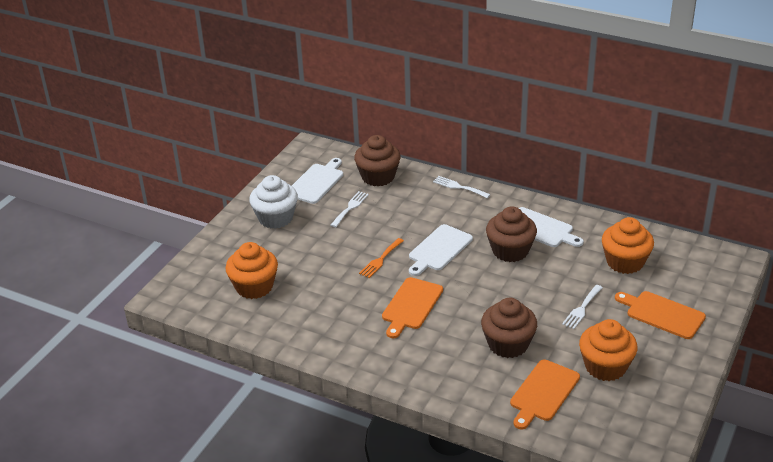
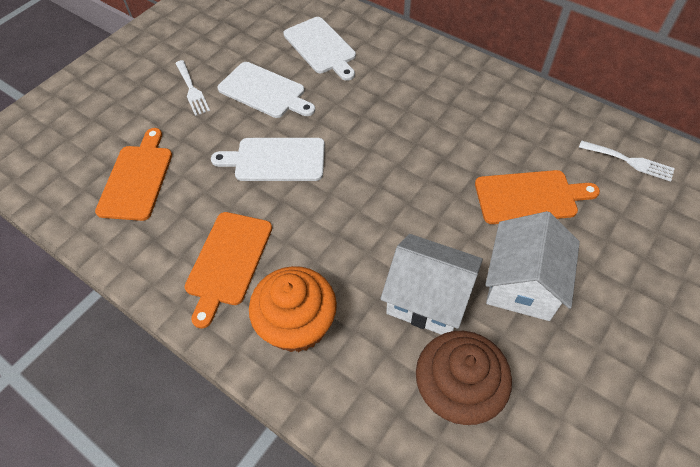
brown cupcake: [354,135,401,187] [481,298,537,358] [486,206,537,262] = 3 -> [416,331,512,425] = 1
orange cupcake: [226,242,278,299] [579,319,638,381] [602,217,654,274] = 3 -> [249,266,337,352] = 1
orange fork: [359,238,404,278] = 1 -> none = 0
white cupcake: [249,175,298,229] = 1 -> none = 0
white fork: [331,191,369,227] [433,176,491,198] [562,285,603,329] = 3 -> [175,60,210,116] [579,140,675,182] = 2
white house: none = 0 -> [380,234,483,335] [485,211,580,321] = 2

